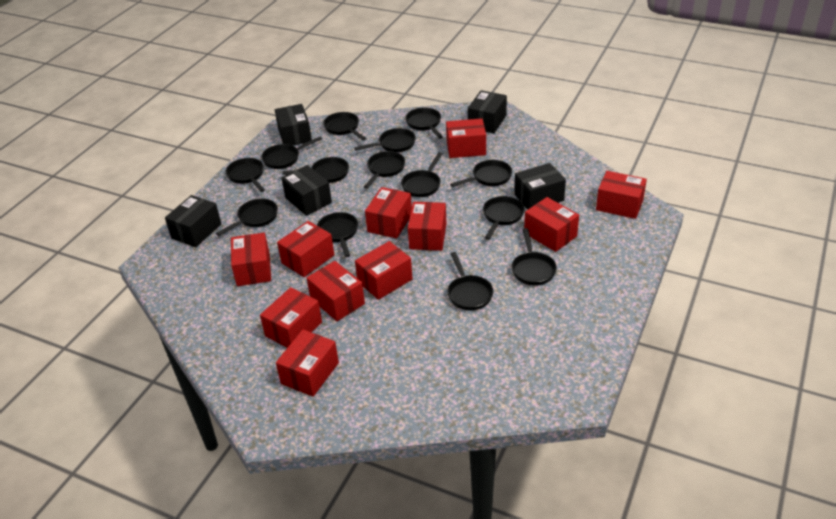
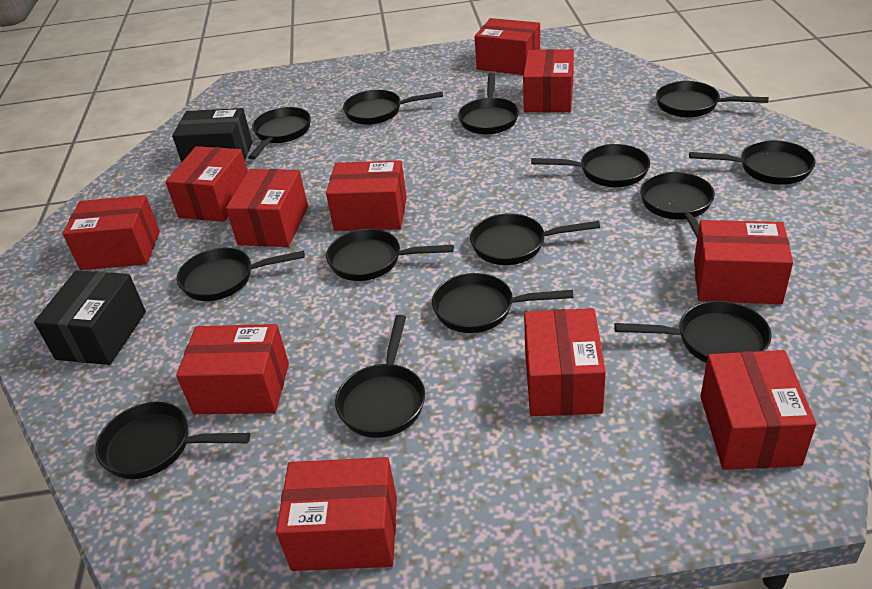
black box: [165,195,221,247] [275,104,312,146] [281,165,332,216] [468,90,507,133] [514,163,566,210] = 5 -> [34,270,146,365] [172,108,253,163] = 2

